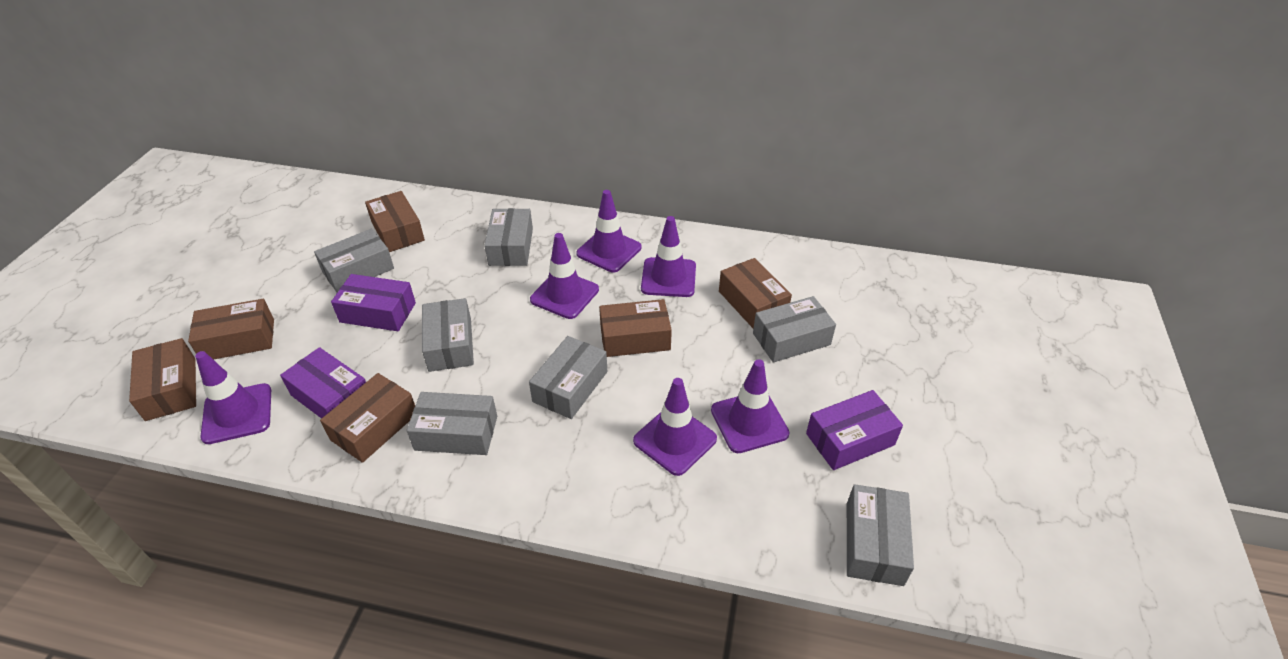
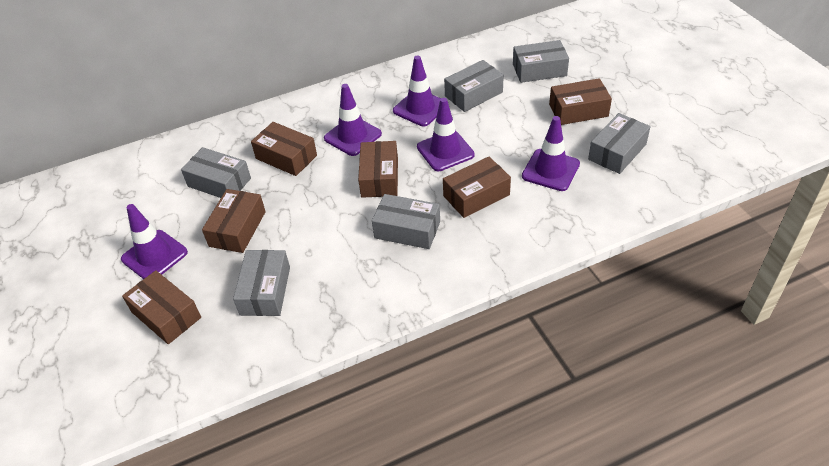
grey box: [314,229,394,293] [407,392,497,455] [422,298,474,372] [484,208,533,266] [529,336,607,419] [753,296,836,363] [847,484,914,586] = 7 -> [181,147,251,198] [233,250,290,316] [372,194,440,249] [444,60,504,112] [513,40,569,83] [588,113,651,174] = 6
purple box: [280,347,366,419] [331,274,416,331] [806,390,903,470] = 3 -> none = 0
purple traffic cone: [195,351,271,444] [530,233,599,319] [576,190,642,272] [633,378,717,476] [641,216,696,297] [711,359,789,453] = 6 -> [121,204,188,279] [324,84,382,156] [393,55,441,126] [417,98,475,171] [522,116,580,191] = 5

